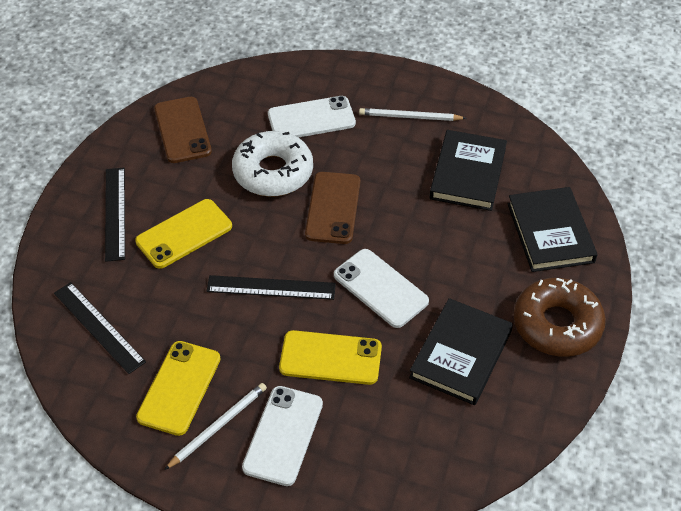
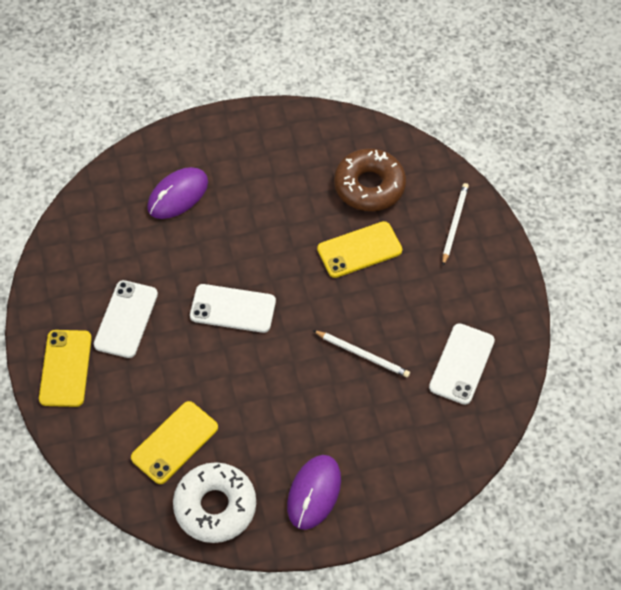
black book: [409,298,513,405] [430,130,507,211] [507,187,598,272] = 3 -> none = 0
black ruler: [54,282,146,374] [105,168,125,262] [207,275,336,300] = 3 -> none = 0
brown phone: [154,97,212,163] [305,172,360,244] = 2 -> none = 0
purple mouse: none = 0 -> [147,167,208,219] [287,455,341,530] = 2

